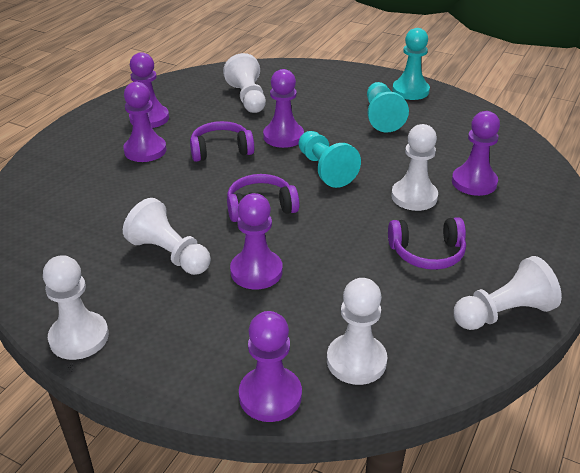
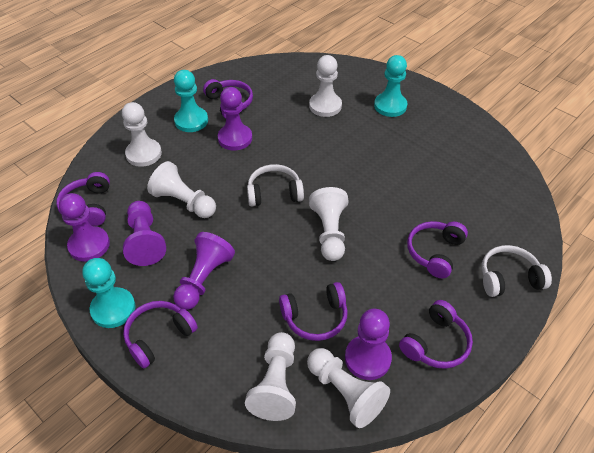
purple headphones: [190,121,254,162] [227,174,299,222] [388,217,466,270] = 3 -> [56,172,110,226] [123,301,198,368] [203,79,253,119] [279,282,348,341] [399,300,473,369] [407,221,468,278] = 6
purple pawn: [123,82,166,162] [129,52,169,128] [230,193,283,290] [239,311,302,422] [263,69,304,148] [452,111,500,196] = 6 -> [59,193,110,262] [123,201,166,266] [173,232,235,310] [218,87,252,150] [345,309,392,380] = 5
white headphones: none = 0 -> [247,164,304,207] [482,245,552,297] = 2

